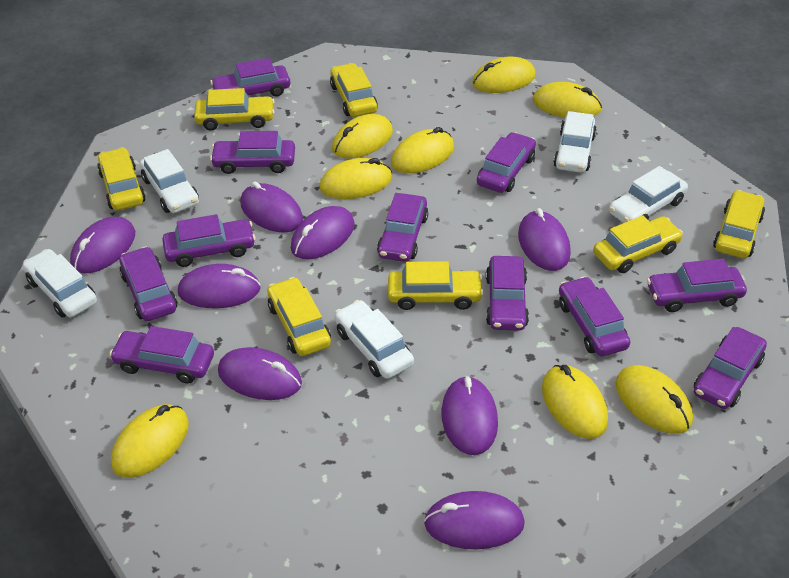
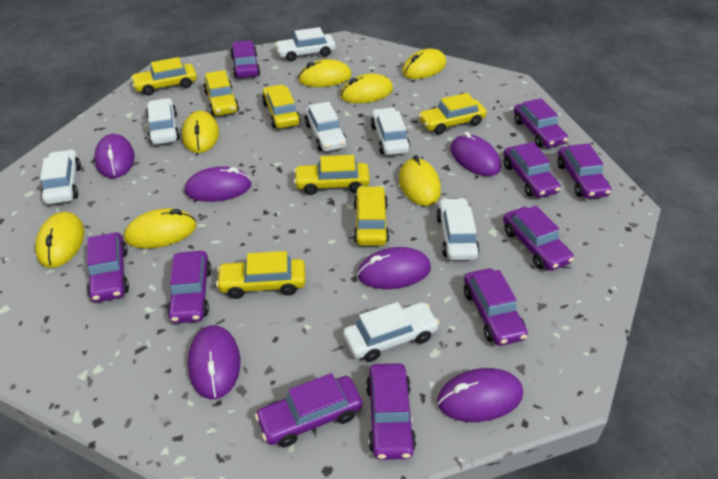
purple car: [109,326,214,384] [120,247,178,321] [162,214,256,267] [210,58,290,96] [210,131,295,174] [377,193,428,262] [477,132,536,193] [486,256,529,331] [559,276,630,356] [647,259,747,312] [694,327,767,409] = 11 -> [87,232,129,302] [167,251,212,324] [230,41,260,78] [255,373,363,447] [366,363,416,460] [464,268,528,346] [503,142,561,198] [503,206,574,271] [514,98,568,148] [557,143,611,199] = 10
purple mouse: [70,217,135,274] [178,264,261,308] [218,347,302,400] [240,181,303,233] [291,206,354,259] [424,491,525,550] [442,376,498,455] [518,208,571,271] = 8 -> [94,134,135,178] [185,166,252,202] [188,325,240,399] [357,247,431,289] [437,368,523,422] [451,132,501,176] = 6
white car: [23,249,97,318] [140,149,199,213] [334,300,414,379] [554,111,597,173] [609,166,688,223] = 5 -> [40,149,81,204] [146,98,180,145] [275,27,335,62] [305,102,347,152] [343,302,440,362] [371,107,410,155] [436,198,480,260] = 7
yellow mouse: [111,405,189,478] [320,158,392,199] [332,114,393,159] [391,127,454,173] [472,57,536,93] [533,82,602,118] [542,365,608,439] [615,365,693,434] = 8 -> [35,212,84,268] [124,208,197,249] [182,111,219,153] [298,59,352,87] [340,73,393,103] [399,155,441,206] [402,49,446,79] = 7

